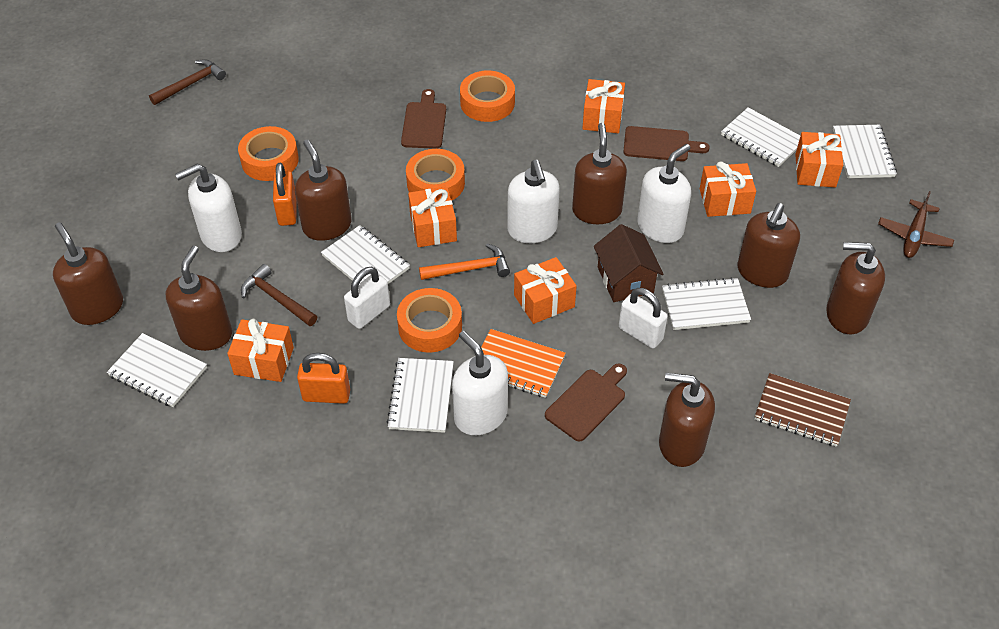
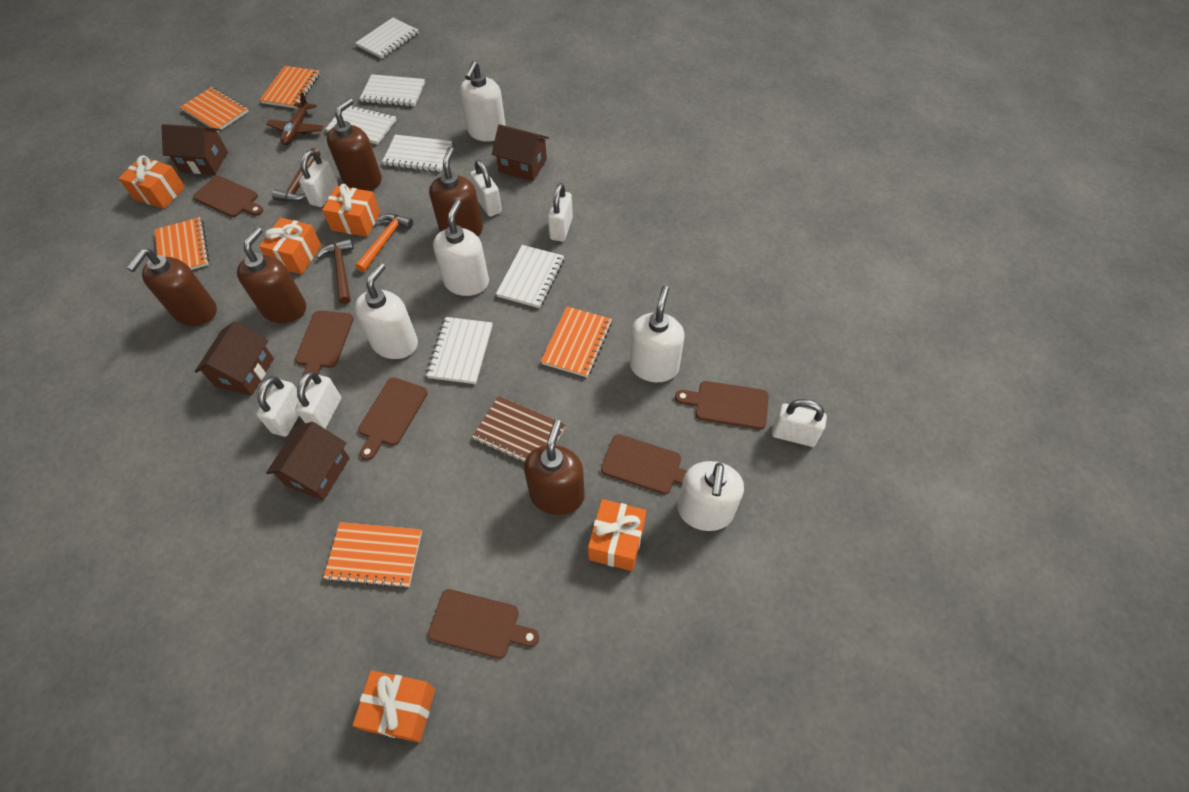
brown cutting board: [401,89,446,149] [545,363,627,442] [623,126,710,161] = 3 -> [193,176,263,217] [295,310,354,385] [358,377,428,460] [428,589,539,659] [601,434,687,494] [675,381,769,429] = 6
brown house: [594,224,663,302] = 1 -> [161,124,228,174] [195,321,274,396] [266,422,350,500] [492,124,549,181] = 4
brown soap dispenser: [53,222,123,325] [165,246,232,351] [295,139,352,241] [572,123,627,224] [659,373,715,467] [737,203,800,288] [826,242,885,334] = 7 -> [127,249,217,326] [237,227,306,323] [327,98,382,191] [429,147,483,236] [524,420,585,515] = 5
orange gift: [227,319,294,382] [408,187,457,247] [514,257,577,324] [582,79,625,133] [700,161,756,217] [795,132,843,187] = 6 -> [118,155,185,209] [259,218,322,274] [322,184,380,237] [353,670,435,742] [588,499,646,571] = 5
orange notebook: [481,329,566,398] = 1 -> [155,217,209,270] [180,87,249,132] [260,66,320,108] [323,522,422,589] [541,307,612,377] = 5
orange padlock: [273,163,297,226] [297,353,350,404] = 2 -> none = 0
orange tape: [238,126,299,181] [397,288,462,353] [406,149,465,200] [460,71,515,122] = 4 -> none = 0
white padlock: [344,267,390,329] [619,288,668,349] = 2 -> [256,377,299,437] [295,371,341,429] [299,150,338,207] [470,160,502,217] [548,183,573,242] [772,399,827,447] = 6
white soap dispenser: [175,164,242,252] [452,331,508,435] [507,160,560,243] [637,144,691,243] = 4 -> [355,263,418,359] [433,200,489,296] [460,61,506,142] [629,286,684,382] [678,461,744,531] = 5

